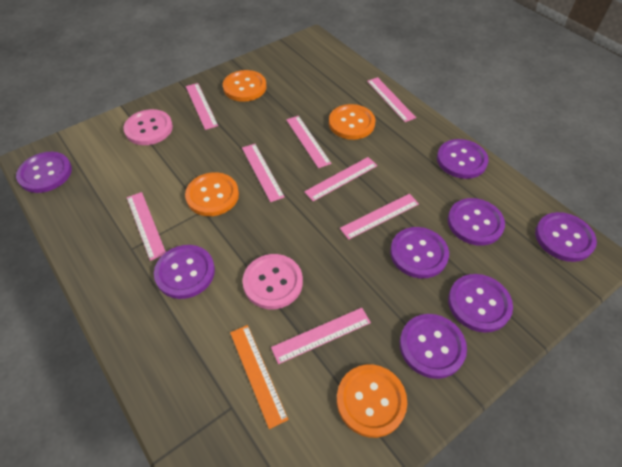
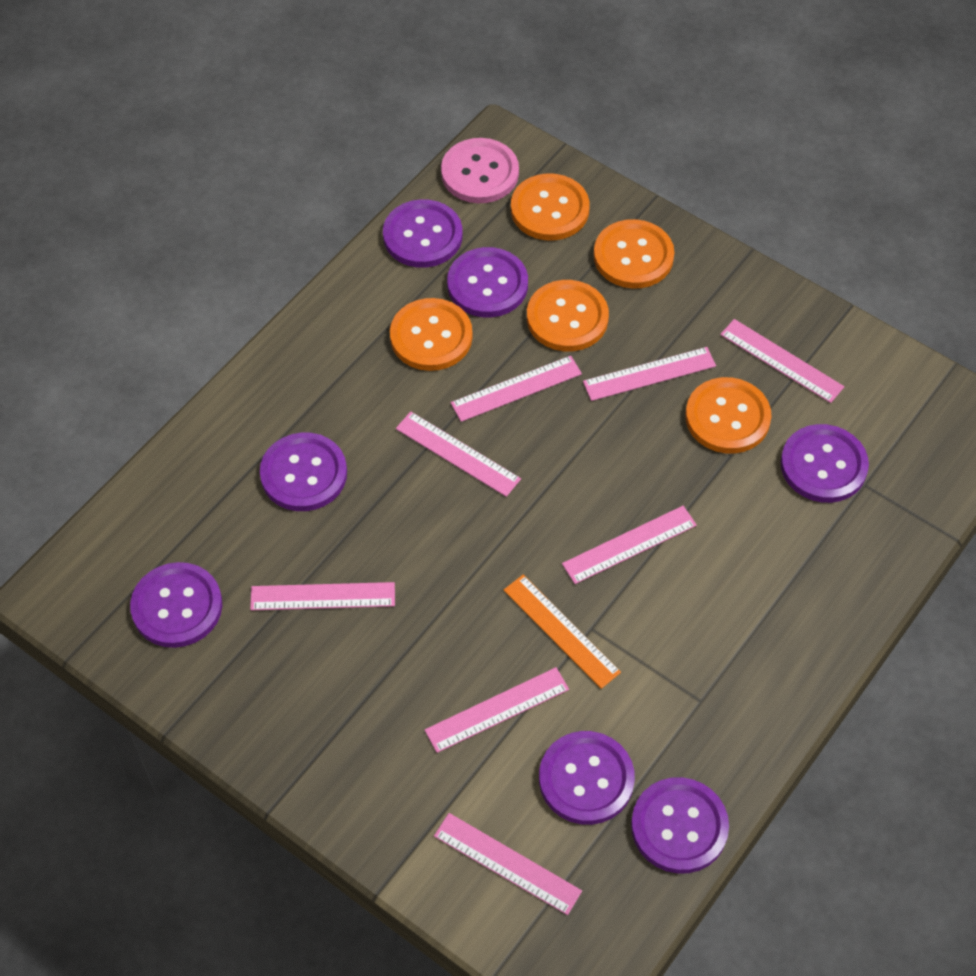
orange button: [185,172,239,216] [223,70,267,102] [329,104,375,140] [337,364,407,438] = 4 -> [390,298,473,371] [511,173,590,241] [527,280,609,351] [594,219,674,289] [685,377,772,454] = 5
pink button: [123,109,173,145] [243,254,303,309] = 2 -> [441,138,519,203] = 1
purple button: [16,152,72,193] [154,245,215,299] [390,227,449,278] [400,314,467,379] [437,139,489,179] [448,198,505,246] [448,274,513,333] [535,212,597,262] = 8 -> [130,562,222,648] [260,433,347,511] [383,199,463,268] [447,247,528,317] [539,731,635,825] [631,777,729,874] [781,424,869,503] = 7

